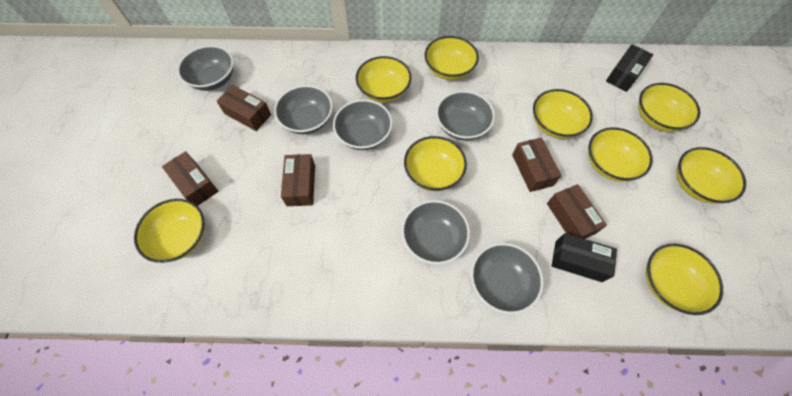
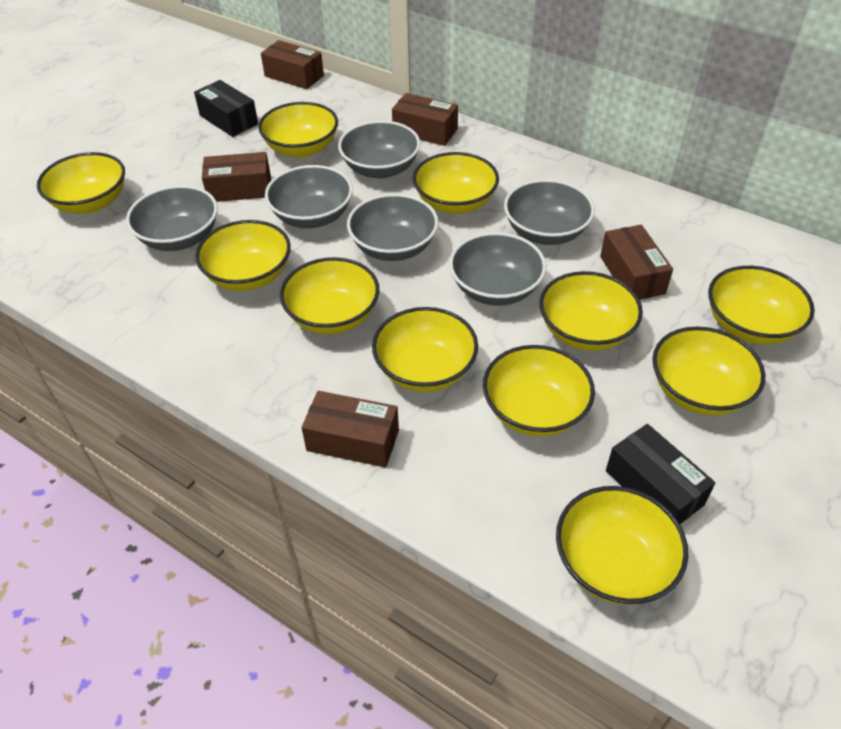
yellow bowl: [134,199,205,263] [356,56,411,103] [404,136,467,191] [425,36,479,80] [533,89,593,139] [588,127,653,182] [638,83,700,132] [645,244,723,315] [676,147,746,204] = 9 -> [37,152,125,214] [195,220,291,291] [258,102,338,158] [280,257,379,334] [372,307,478,392] [413,152,499,214] [483,345,595,437] [539,271,643,351] [556,486,688,605] [652,327,766,416] [708,266,815,345] = 11

